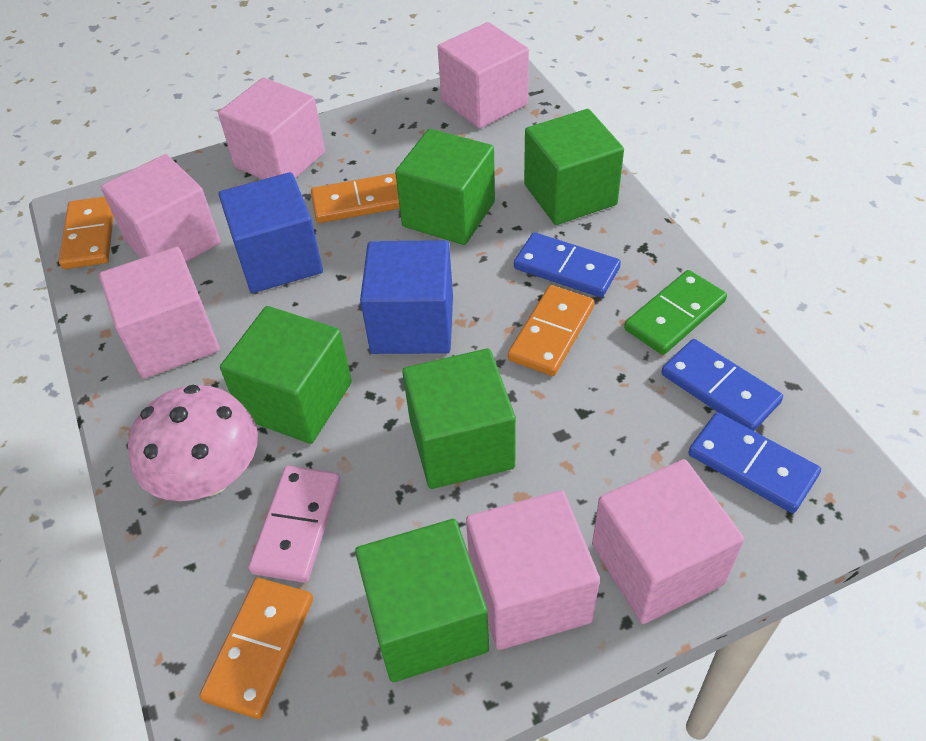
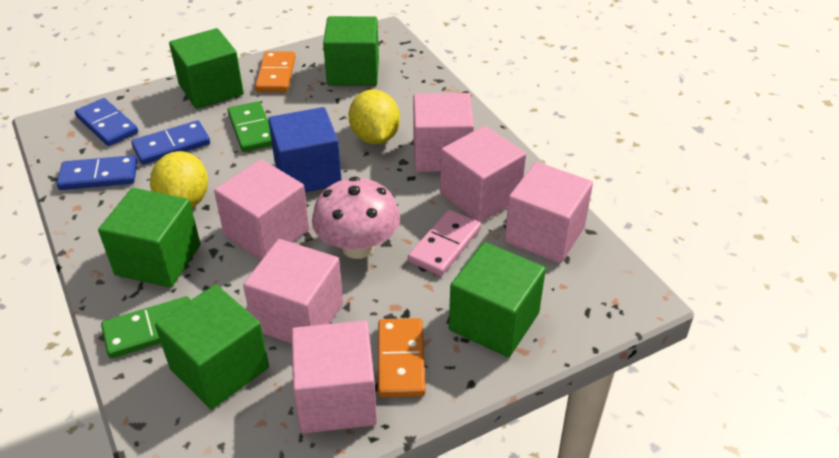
blue cube: [219,172,323,293] [360,240,453,354] = 2 -> [268,107,342,192] = 1
green domino: [624,270,727,355] = 1 -> [101,296,190,358] [228,101,272,152] = 2
orange domino: [59,197,114,269] [199,578,313,719] [311,173,400,223] [508,285,595,376] = 4 -> [255,51,295,92] [378,318,425,397] = 2
yellow lemon: none = 0 -> [150,151,208,208] [349,89,400,144] = 2

